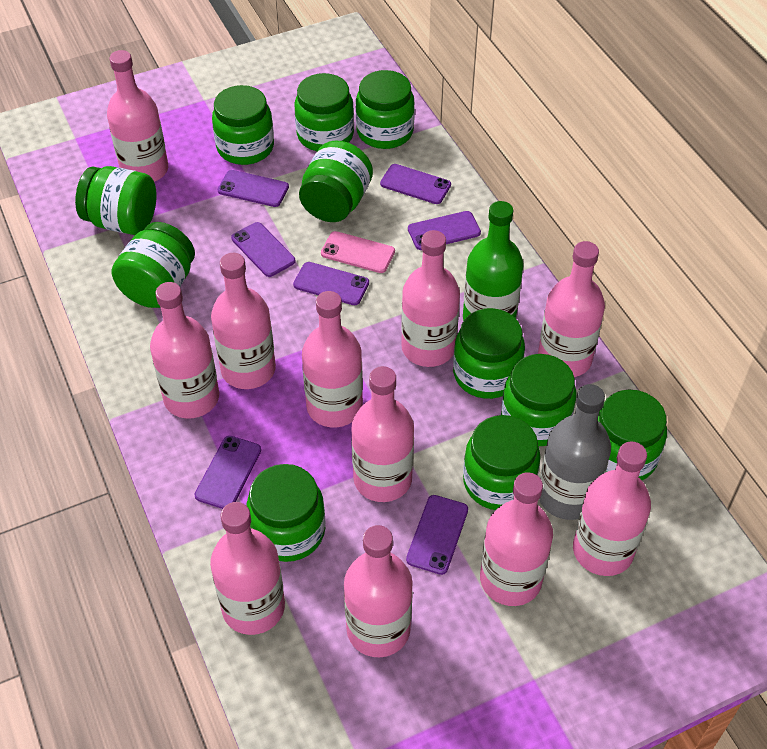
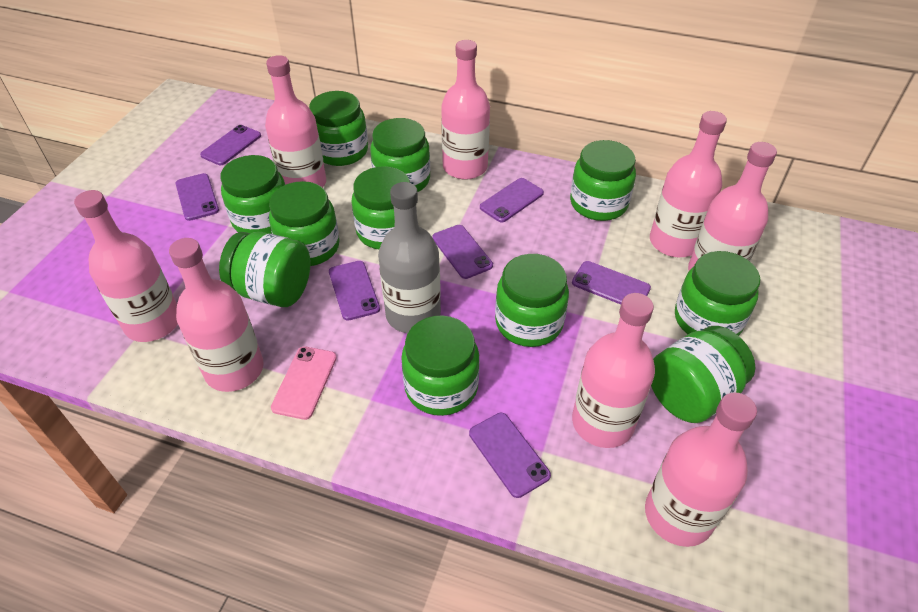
green bottle: [463,201,524,321] = 1 -> none = 0
pink bottle: [107,50,168,182] [150,282,219,418] [210,502,285,635] [211,253,276,389] [302,291,363,427] [344,525,413,657] [351,366,414,502] [401,230,460,367] [480,472,553,606] [538,241,605,377] [573,442,651,576] = 11 -> [74,190,178,342] [169,238,264,392] [265,55,326,188] [441,40,490,180] [572,293,655,448] [645,392,757,547] [650,111,727,257] [688,142,777,271] = 8

